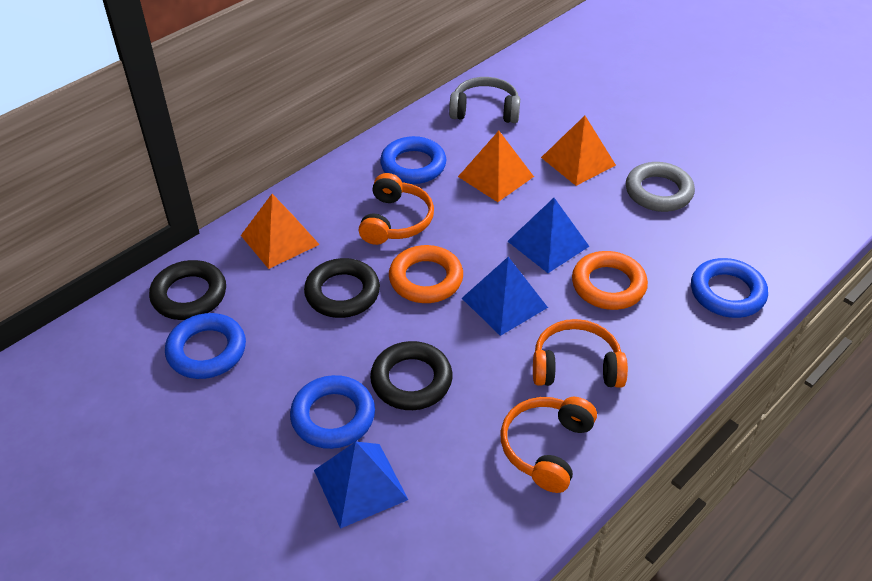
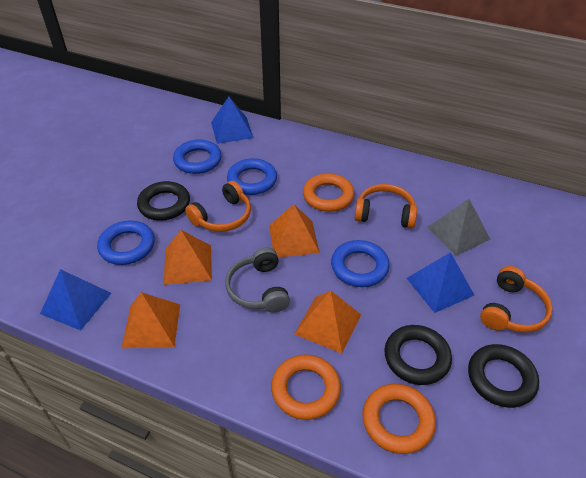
grey pyramid: none = 0 -> [427,199,491,256] = 1
grey ring: [626,162,695,212] = 1 -> none = 0
orange pyramid: [241,194,320,269] [458,131,534,202] [541,116,616,186] = 3 -> [122,292,180,348] [164,230,212,285] [269,204,320,257] [295,291,361,354] = 4
orange ring: [389,245,463,303] [572,251,648,310] = 2 -> [271,355,341,420] [303,173,354,212] [362,384,436,454] = 3

